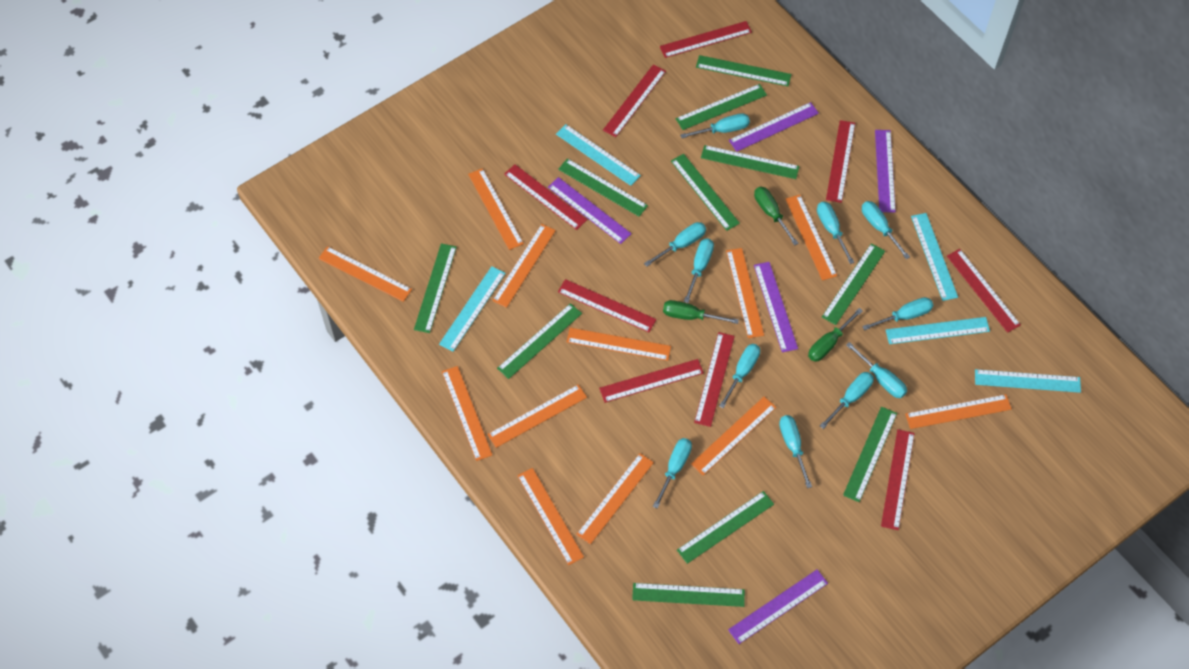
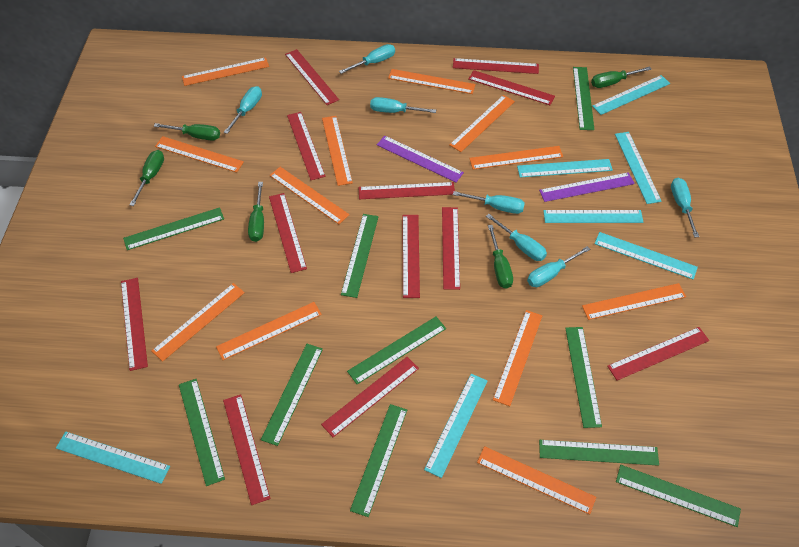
green ruler: [414,243,457,333] [497,303,582,379] [558,158,648,217] [632,583,745,607] [671,154,740,231] [676,84,767,130] [677,491,774,564] [696,55,791,86] [701,145,799,179] [822,243,885,325] [843,407,897,502] = 11 -> [123,207,224,250] [179,379,225,486] [261,344,323,446] [341,214,379,298] [347,317,446,384] [350,404,407,517] [539,440,659,466] [565,327,602,428] [573,67,594,130] [616,465,741,527] = 10
green screwdriver: [663,300,739,324] [754,187,799,246] [808,308,863,362] = 3 -> [130,150,164,206] [154,123,220,141] [248,182,264,242] [488,225,513,289] [591,66,652,88] = 5
purple ruler: [548,177,631,244] [728,569,828,644] [729,102,819,152] [754,262,798,352] [875,130,896,213] = 5 -> [377,136,464,182] [539,172,635,202] = 2
red ruler: [504,164,587,230] [558,279,656,332] [599,359,704,403] [603,64,666,137] [660,21,752,58] [694,332,735,427] [826,120,855,203] [881,429,915,530] [947,249,1021,333] = 9 -> [121,278,148,371] [223,394,270,505] [269,193,307,273] [285,49,339,105] [287,112,325,180] [321,357,419,437] [358,182,455,199] [402,215,420,298] [442,207,460,290] [453,58,539,74] [469,70,555,105] [607,327,709,380] = 12
turquoise ruler: [439,266,506,352] [556,124,641,186] [886,317,990,344] [911,213,958,301] [975,369,1081,393] = 5 -> [56,431,170,484] [424,374,487,478] [517,159,613,178] [543,210,643,223] [592,75,670,115] [595,232,698,280] [615,132,662,204] = 7
turquoise screwdriver: [644,222,706,267] [653,438,692,509] [680,113,750,138] [684,239,714,303] [719,344,760,408] [779,415,812,488] [817,202,854,264] [820,372,874,429] [846,342,907,398] [862,201,910,259] [862,297,933,331] = 11 -> [224,86,262,134] [339,44,395,74] [370,97,436,113] [453,191,525,214] [486,214,547,261] [527,246,590,287] [671,178,699,237] = 7

